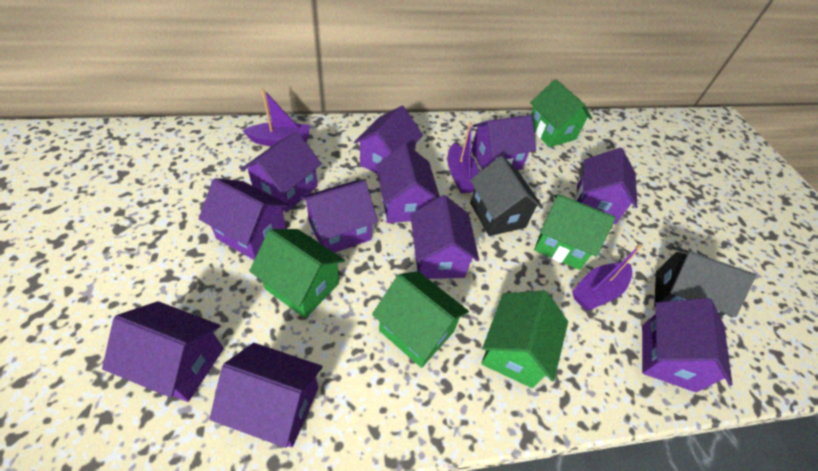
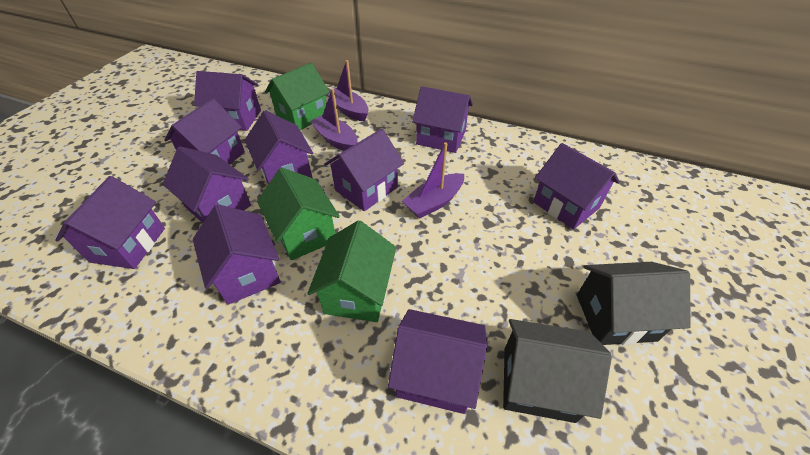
green house: [249,229,345,318] [372,271,469,368] [481,291,568,388] [530,79,592,147] [534,194,616,270] = 5 -> [257,168,340,260] [265,63,330,130] [307,220,396,322] = 3
purple house: [102,301,224,402] [199,178,289,260] [210,343,322,448] [241,131,321,213] [301,180,378,253] [354,106,423,173] [376,144,440,223] [411,195,479,279] [471,115,536,170] [575,148,637,224] [642,298,733,392] = 11 -> [55,176,165,269] [163,146,251,223] [164,98,245,165] [193,204,281,305] [194,71,261,131] [245,110,313,184] [324,129,404,211] [388,309,487,414] [412,86,473,153] [533,143,620,229] = 10

